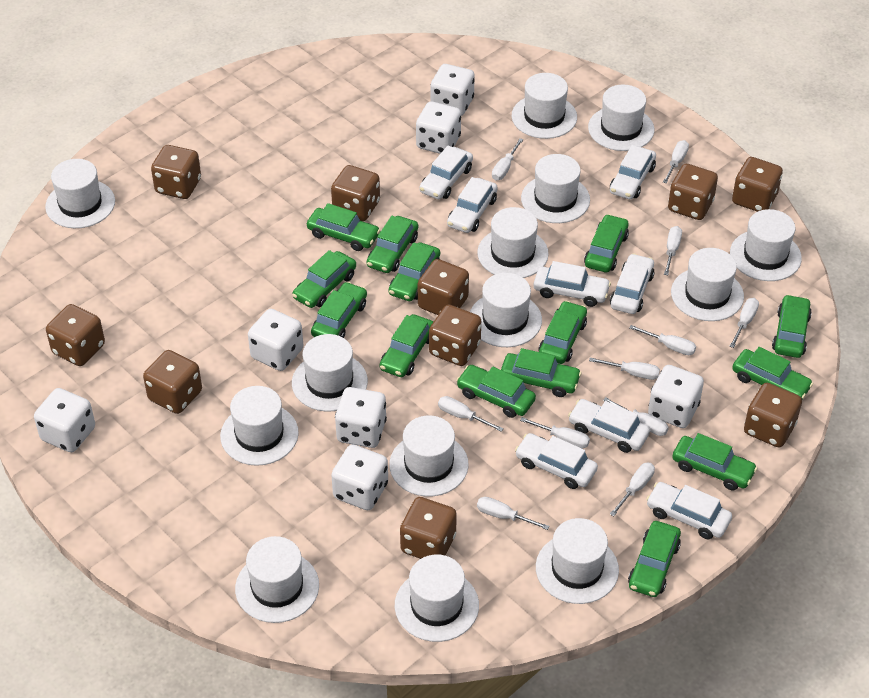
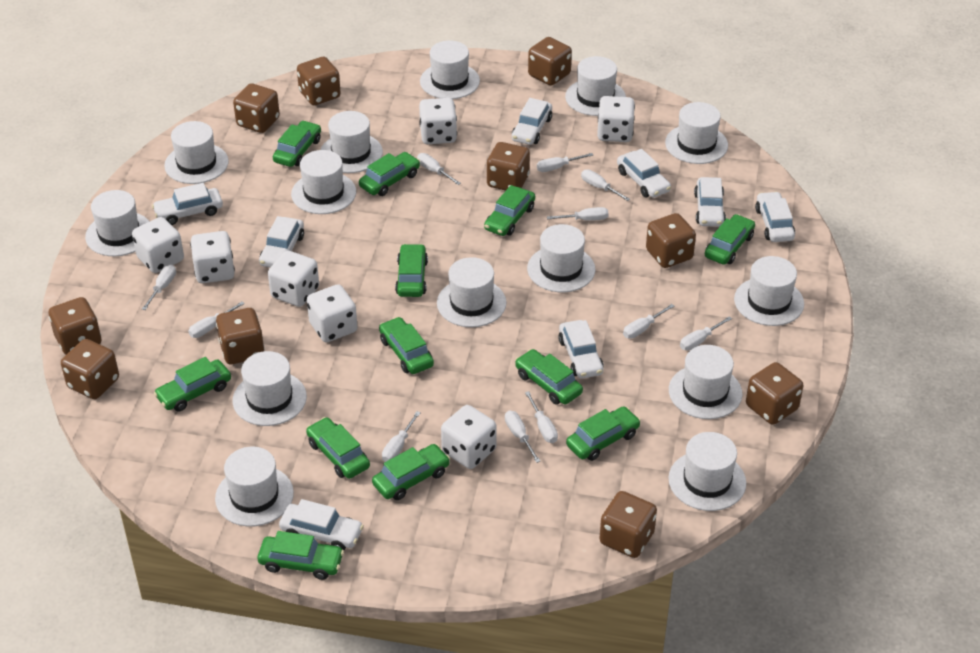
green car: [292,250,356,308] [307,203,380,251] [311,282,367,338] [367,216,418,273] [380,314,433,377] [389,242,440,301] [456,365,536,418] [501,348,582,397] [538,301,587,364] [584,214,629,272] [628,521,681,597] [672,433,757,490] [732,347,813,399] [772,294,812,358] = 14 -> [154,357,231,411] [257,531,344,580] [273,121,321,167] [306,417,370,479] [359,152,420,196] [372,444,450,500] [379,317,434,374] [395,244,428,297] [484,185,535,236] [515,349,583,405] [566,406,641,461] [705,214,755,265] = 12

